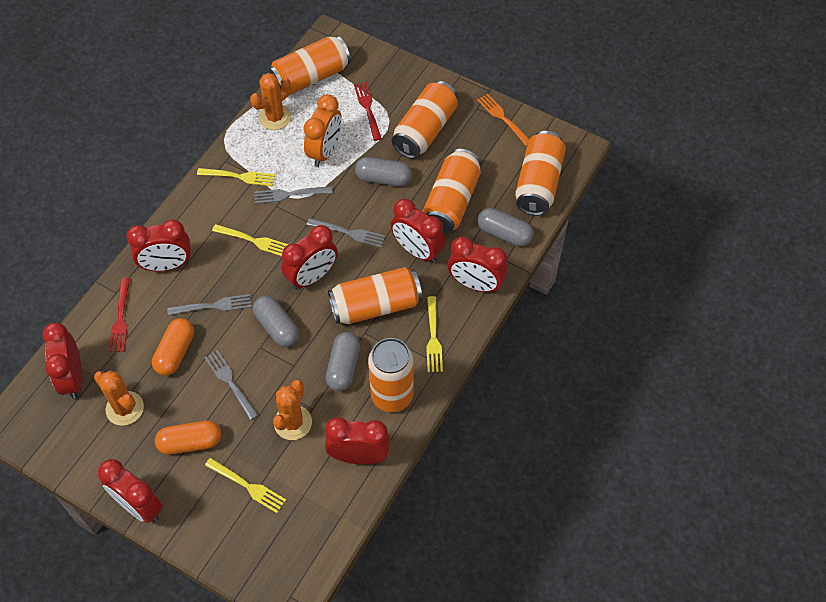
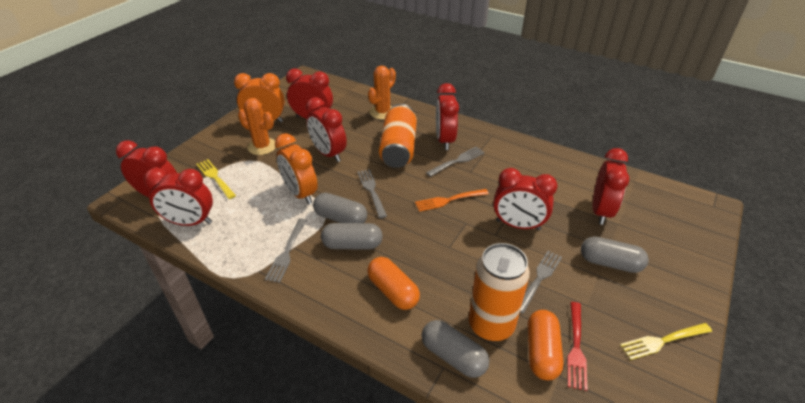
orange cactus: [94,370,144,426] [250,73,291,130] [273,380,312,440] = 3 -> [238,98,275,155] [368,66,396,119] = 2
orange can: [268,36,351,96] [328,267,422,324] [368,338,413,412] [392,81,458,159] [422,149,481,234] [515,131,566,216] = 6 -> [379,104,417,168] [469,243,530,342] = 2
orange clock: [303,94,342,167] = 1 -> [234,73,285,122] [275,133,318,204] = 2
red fork: [109,278,130,352] [354,82,382,141] = 2 -> [567,302,588,391] = 1
yellow fork: [197,168,275,186] [205,458,286,513] [212,224,289,256] [426,296,443,372] = 4 -> [196,159,236,199] [620,323,712,360] = 2

